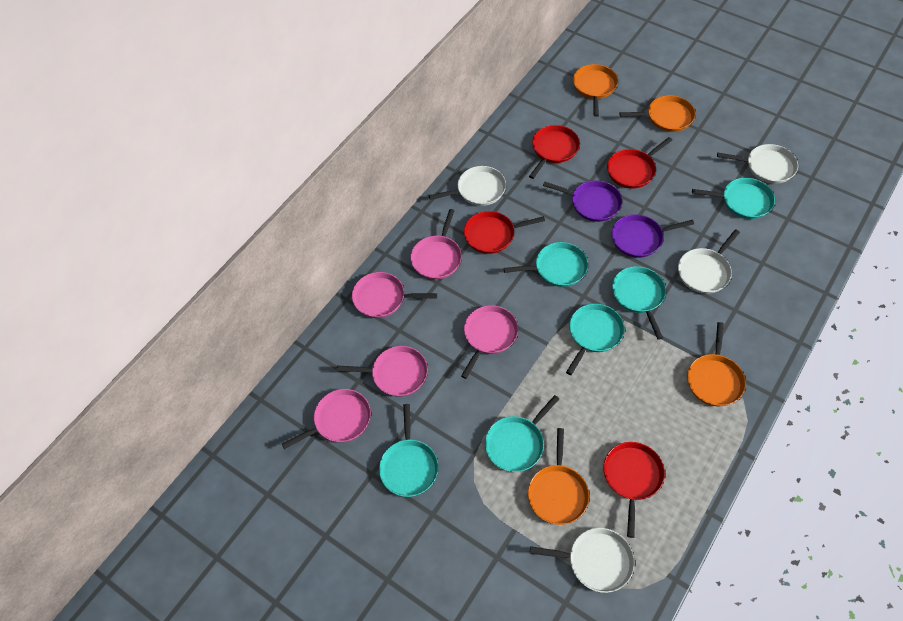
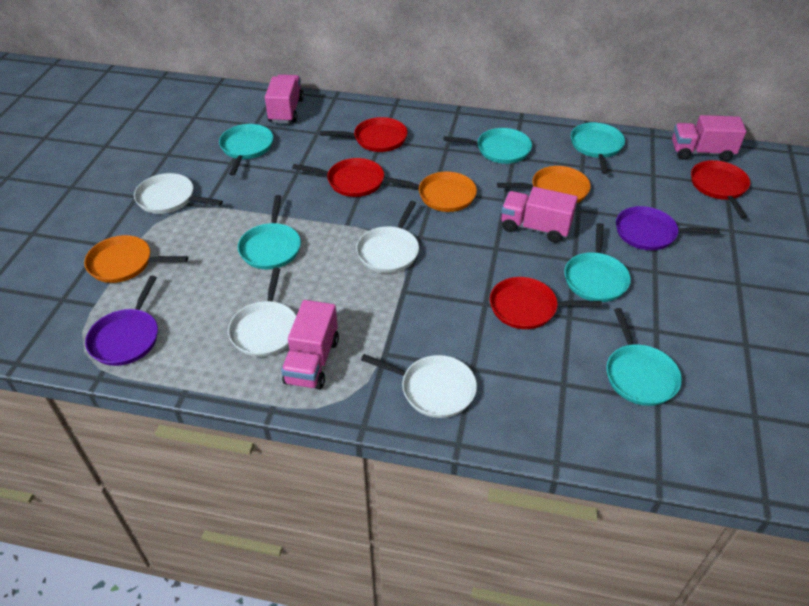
orange pan: [528,428,589,525] [573,64,618,117] [619,95,695,132] [687,322,746,406] = 4 -> [84,235,188,283] [383,172,477,212] [497,166,591,203] = 3
pink pan: [282,389,371,449] [337,346,428,397] [352,272,437,318] [410,209,462,280] [461,305,518,379] = 5 -> none = 0
pink truck: none = 0 -> [265,74,304,123] [281,300,339,390] [501,187,578,243] [672,115,746,162] = 4

